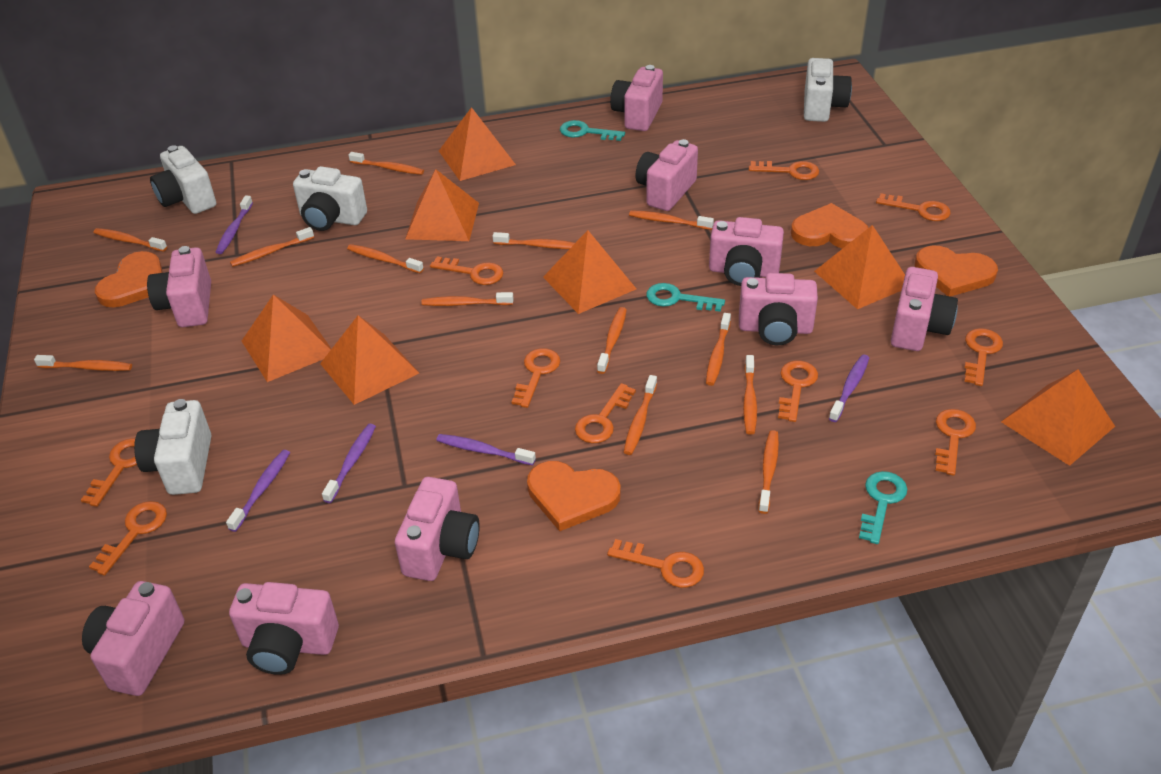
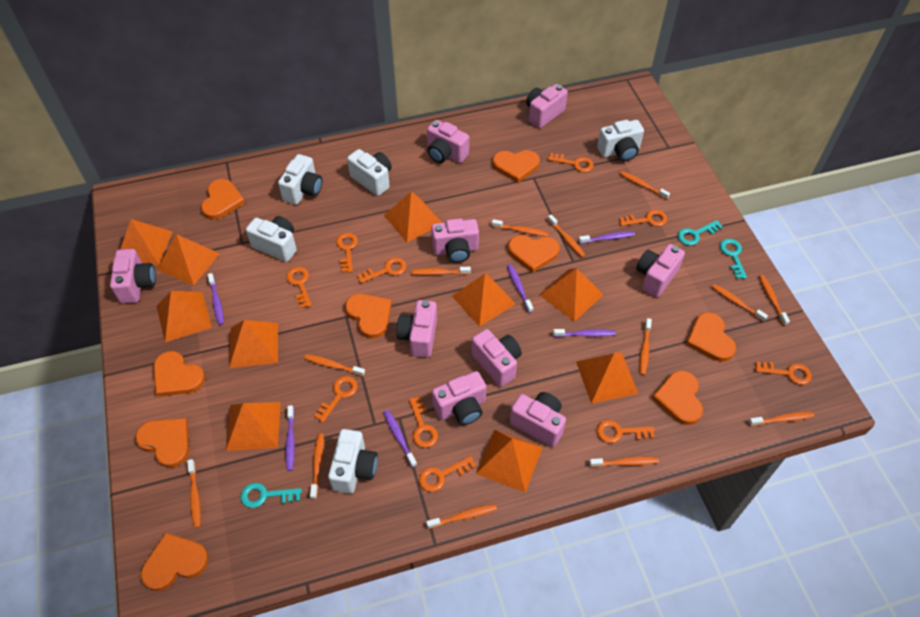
orange heart: [95,251,163,307] [527,461,621,531] [791,203,868,249] [915,245,998,297] = 4 -> [135,418,189,468] [141,533,209,591] [153,351,205,397] [201,179,245,220] [345,294,392,338] [492,150,540,183] [508,235,560,273] [652,370,703,425] [686,312,736,362] = 9
orange key: [81,438,137,507] [89,501,167,576] [430,256,503,285] [512,348,560,408] [575,383,636,443] [607,539,704,588] [749,161,819,180] [778,361,818,422] [876,193,951,221] [935,409,976,476] [964,328,1003,386] = 11 -> [286,267,312,308] [314,376,358,423] [336,233,358,273] [357,257,407,283] [409,397,438,448] [419,456,476,492] [548,153,594,172] [597,420,655,443] [619,210,667,226] [755,362,812,385] = 10
orange pyramid: [242,295,331,382] [320,315,419,405] [405,169,479,241] [439,107,516,181] [543,230,636,314] [814,225,905,309] [1001,369,1115,466] = 7 -> [120,219,173,266] [157,234,220,286] [157,291,212,342] [226,402,281,451] [229,320,278,368] [384,192,442,243] [452,274,516,327] [476,430,543,493] [540,268,604,322] [576,352,638,404] = 10
purple toothbrush: [216,195,253,254] [226,450,290,532] [322,424,376,503] [436,434,536,465] [829,354,869,422] = 5 -> [208,273,224,325] [285,405,295,471] [383,410,417,468] [507,264,533,313] [553,329,616,337] [578,231,635,244] = 6
white camera: [134,399,211,495] [150,145,216,214] [293,166,367,231] [804,58,852,122] = 4 -> [246,216,297,262] [278,154,322,205] [328,429,378,494] [347,149,392,196] [597,120,644,161] = 5

